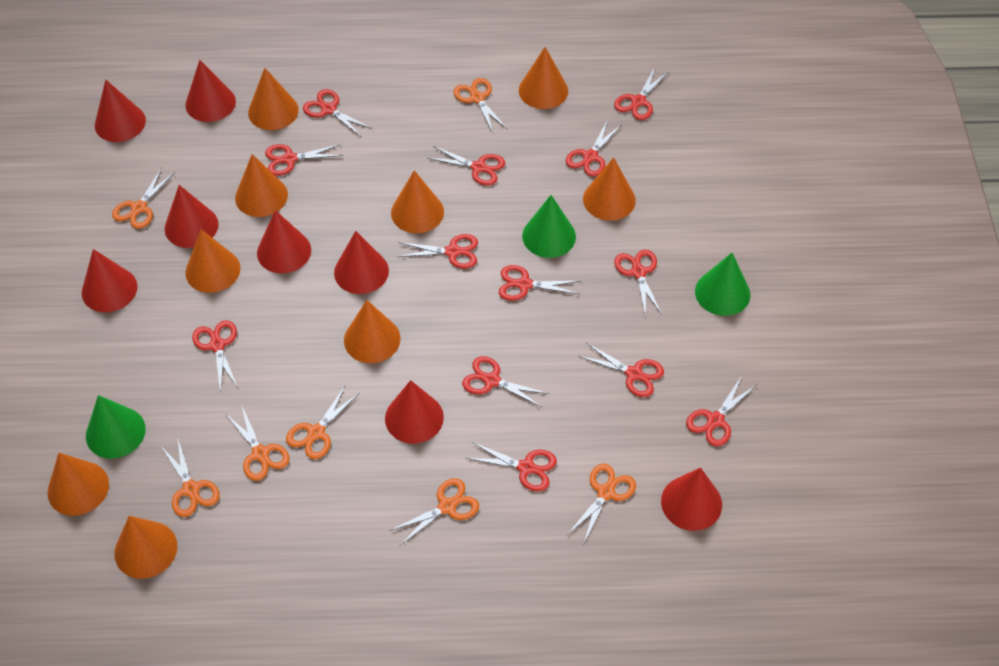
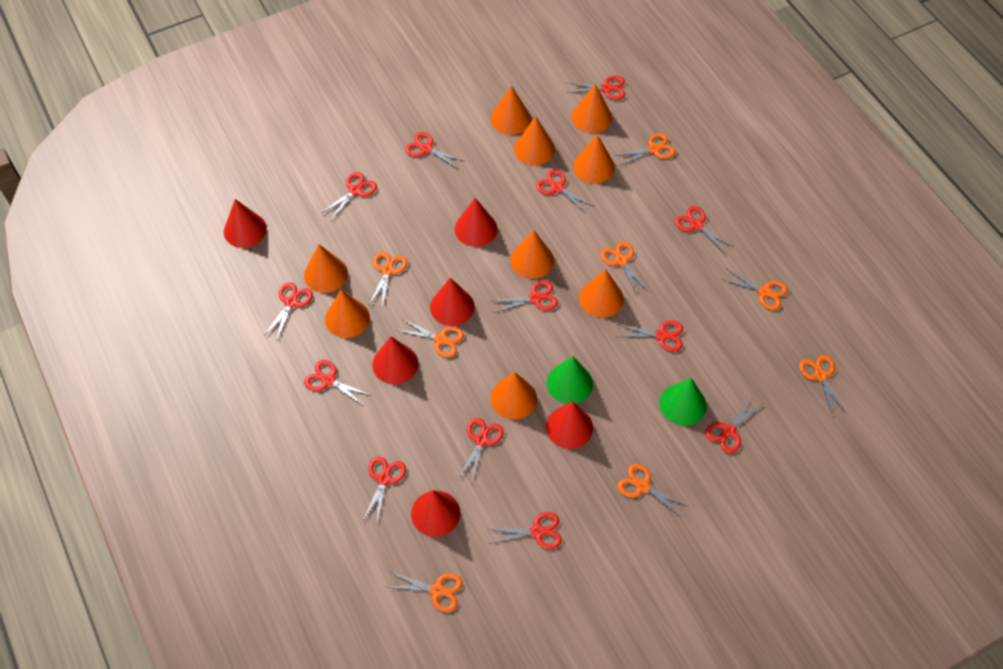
green cone: [86,395,145,459] [522,195,576,258] [695,253,750,316] = 3 -> [547,356,593,404] [660,378,707,426] = 2
orange scissors: [112,167,175,229] [161,440,220,517] [225,404,290,481] [286,386,360,459] [389,478,479,545] [453,78,507,133] [567,464,636,543] = 7 -> [369,252,407,309] [389,572,463,612] [396,318,464,358] [601,242,649,296] [614,133,676,166] [618,463,690,518] [721,269,788,310] [799,355,846,417] = 8
red cone: [82,249,138,312] [95,80,146,142] [165,185,219,248] [185,60,236,122] [257,210,311,273] [334,231,389,294] [385,380,444,444] [661,468,722,531] = 8 -> [224,199,267,248] [372,336,418,384] [411,490,460,537] [430,278,475,326] [455,198,497,247] [546,401,593,449] = 6

